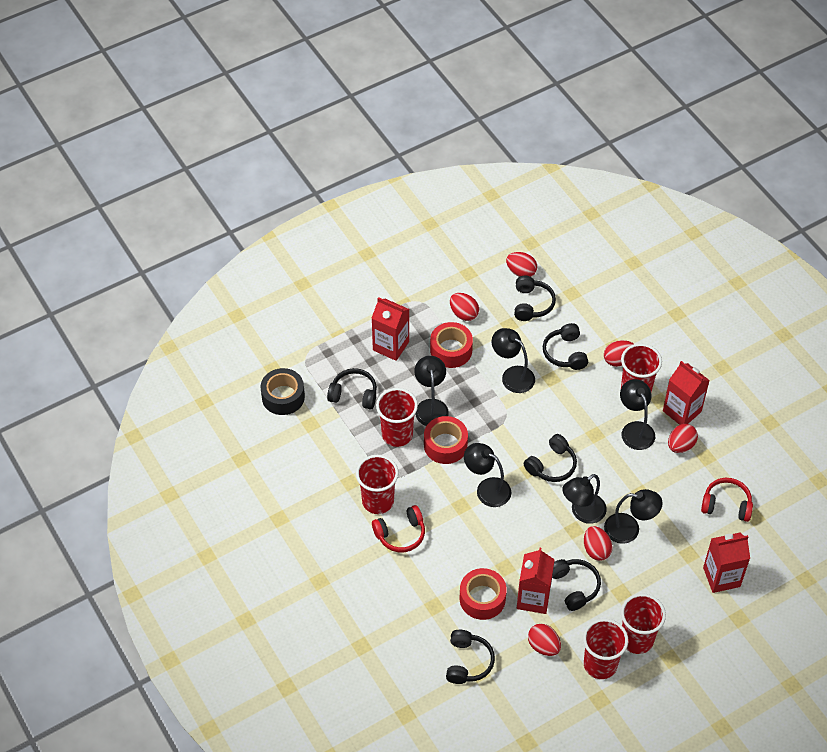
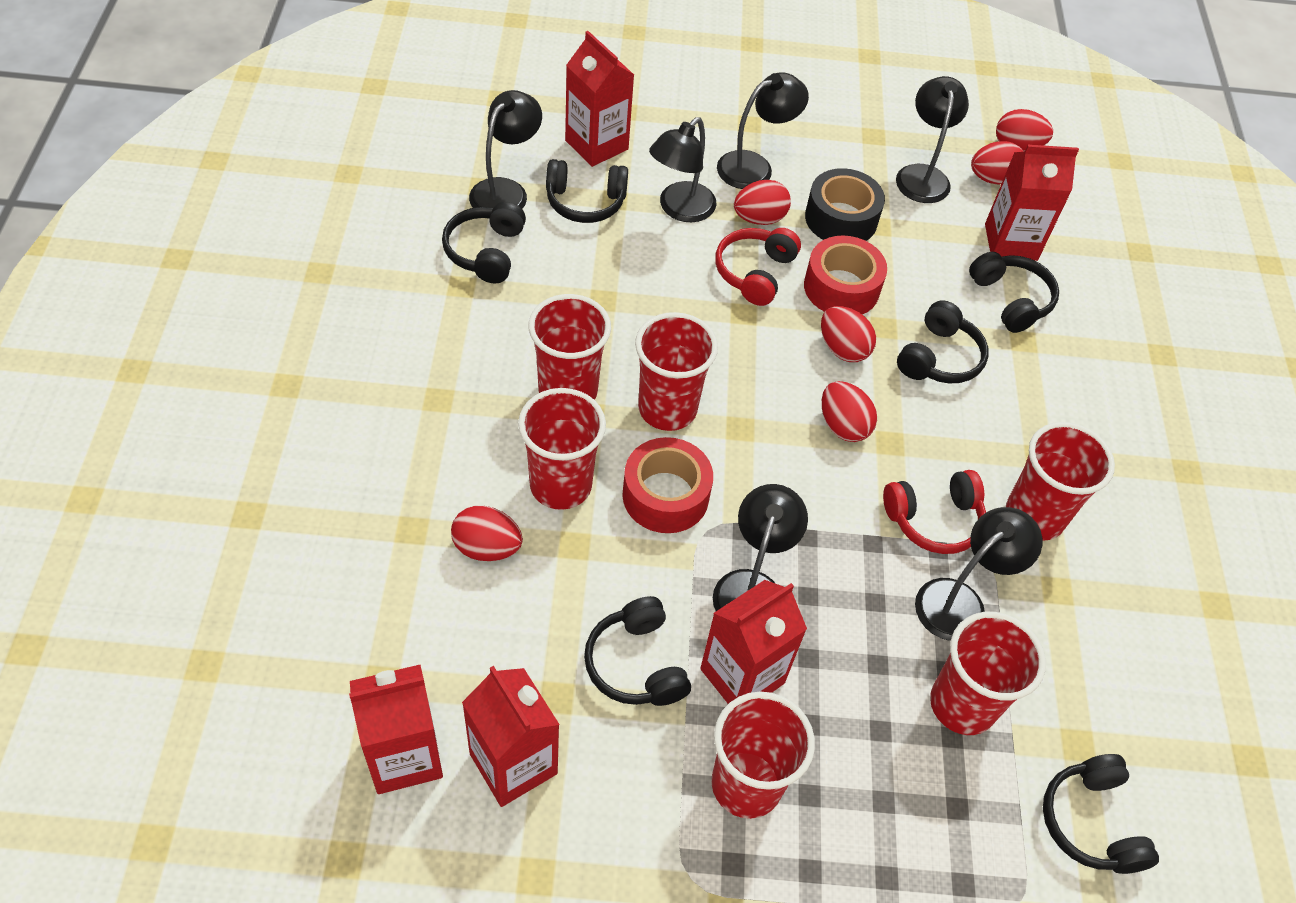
red carton: [372,297,409,361] [517,548,555,614] [663,361,710,425] [703,532,750,593] = 4 -> [349,665,443,794] [462,666,560,807] [565,31,634,167] [700,580,807,704] [985,145,1079,261] = 5
red cup: [356,455,399,514] [376,388,418,447] [583,619,628,679] [621,343,662,392] [621,593,666,654] = 5 -> [518,388,606,510] [528,294,611,400] [635,312,718,431] [712,692,815,819] [930,612,1046,735] [1006,422,1115,541] = 6
red tape: [424,416,468,464] [430,322,473,368] [460,568,507,620] = 3 -> [622,437,713,533] [804,236,887,314] = 2

